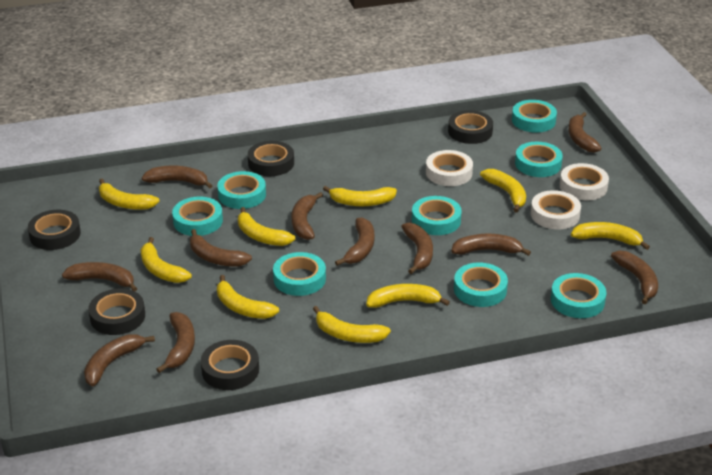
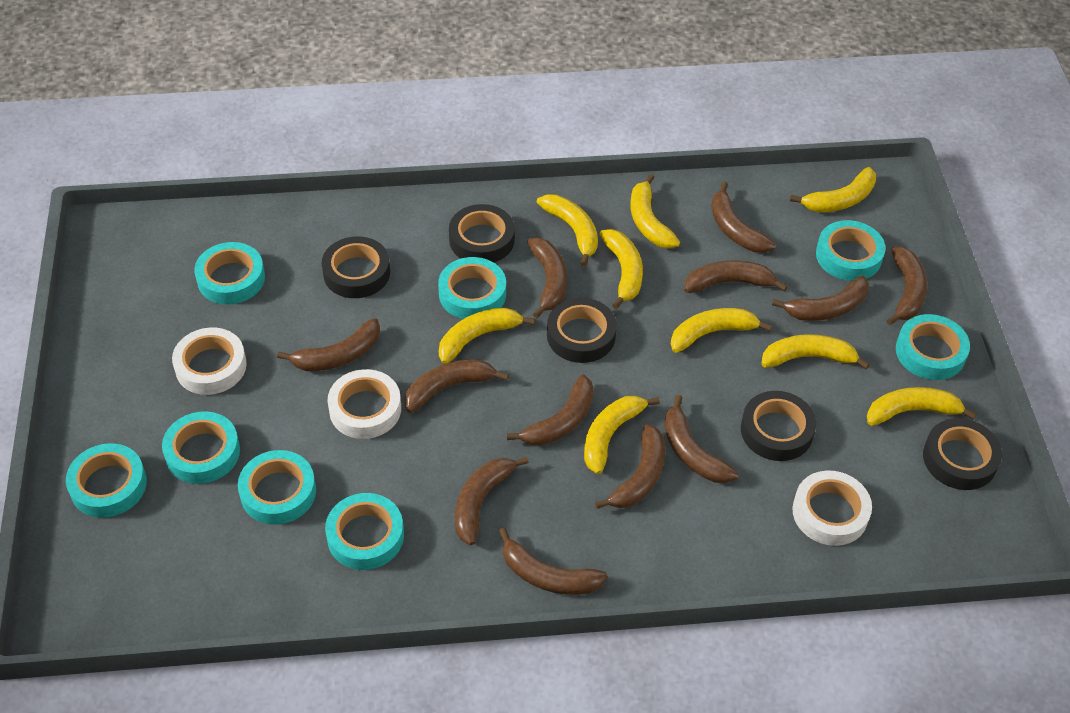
brown banana: [62,262,138,291] [84,334,155,387] [142,166,213,188] [156,312,195,373] [190,229,252,267] [291,192,323,240] [335,217,374,266] [401,223,433,274] [451,234,531,256] [568,112,602,153] [611,251,658,304] = 11 -> [277,318,380,371] [405,359,509,413] [455,457,529,545] [498,528,608,595] [507,375,594,446] [527,238,567,318] [595,424,665,509] [664,395,738,483] [684,260,788,293] [711,181,776,253] [772,276,869,321] [886,247,927,325] = 12

